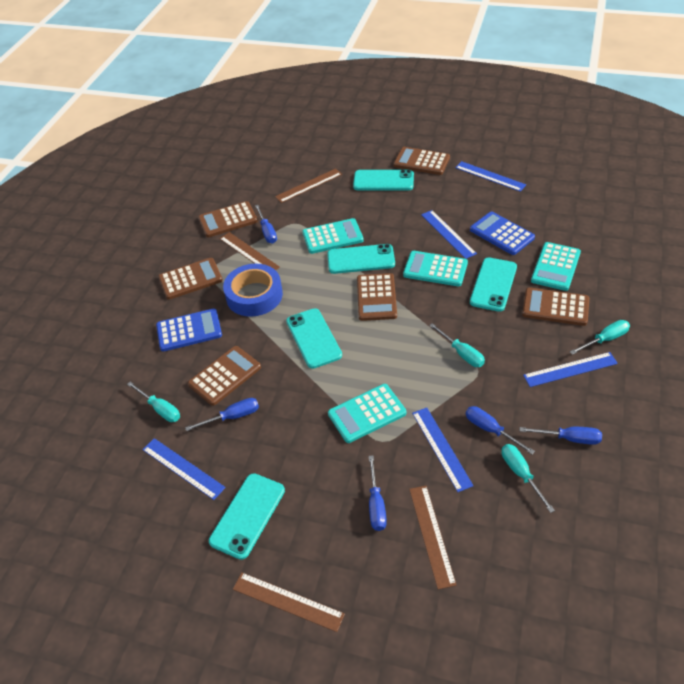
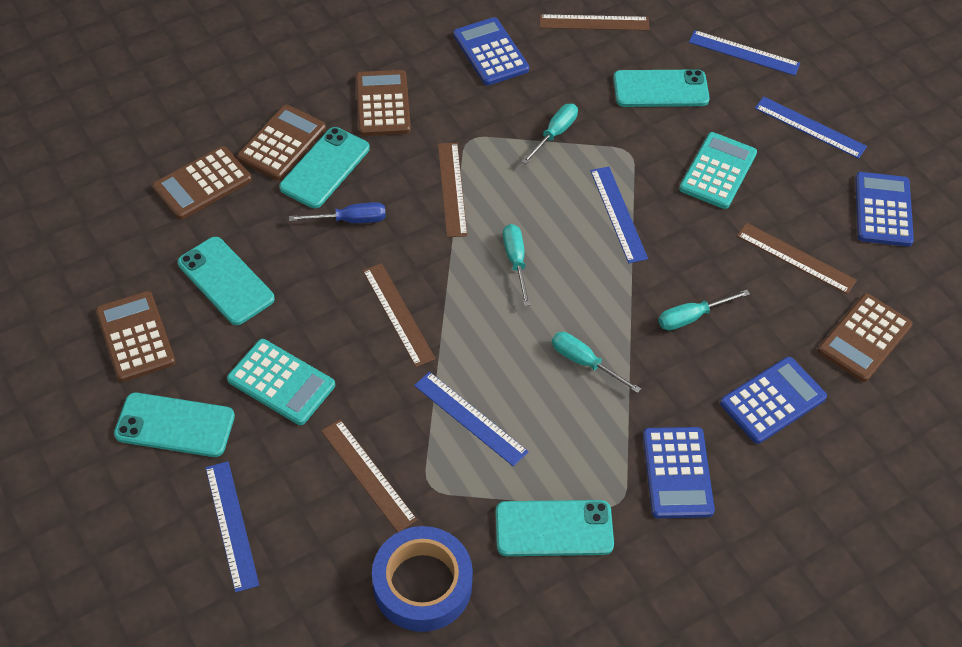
blue calculator: [156,309,222,352] [470,211,535,255] = 2 -> [453,17,529,85] [643,427,715,518] [720,357,827,444] [855,172,914,247] = 4
blue screwdriver: [185,398,259,431] [255,205,277,243] [369,455,387,531] [466,406,535,454] [520,427,602,445] = 5 -> [289,202,386,223] = 1
brown calculator: [158,258,223,300] [188,346,261,406] [198,201,258,237] [357,273,397,321] [393,147,450,175] [522,287,589,326] = 6 -> [96,291,175,382] [152,146,252,220] [237,105,326,180] [356,70,411,136] [818,293,912,382] = 5
brown ruler: [219,232,280,270] [233,572,345,632] [275,168,342,203] [409,486,456,590] = 4 -> [321,420,417,532] [363,263,436,367] [438,143,467,237] [540,14,650,31] [737,223,857,294] = 5
turquoise calculator: [302,218,364,254] [328,384,406,443] [403,251,468,286] [531,242,581,291] = 4 -> [227,339,335,425] [679,132,757,209] = 2

